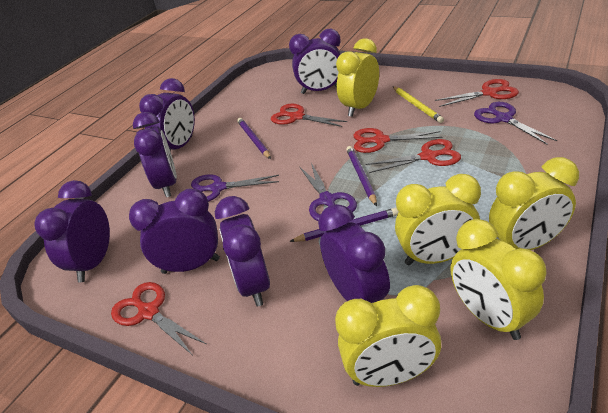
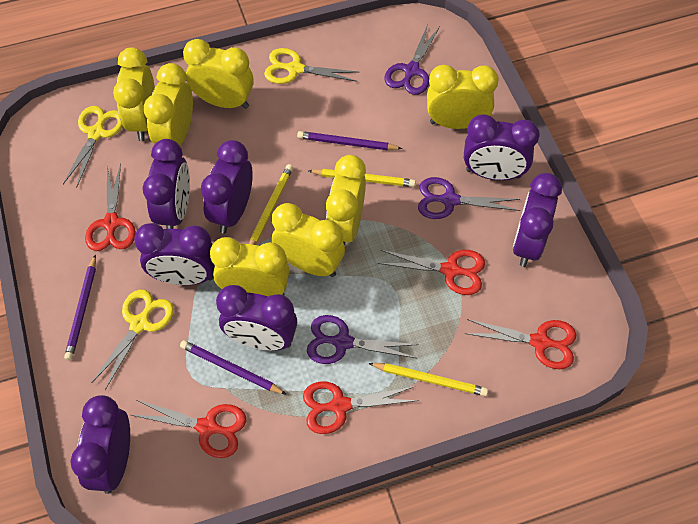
yellow clock: [335,285,441,387] [336,38,379,117] [395,174,481,265] [450,219,547,340] [489,157,579,250] = 5 -> [113,47,155,141] [144,63,193,146] [183,39,254,109] [210,237,290,297] [272,203,345,277] [326,155,366,245] [427,65,499,129] = 7
yellow pencil: [392,86,444,123] = 1 -> [249,164,293,245] [308,169,416,187] [368,363,488,396] = 3
yellow scissors: none = 0 -> [63,106,123,188] [91,290,174,390] [264,48,358,84] = 3

